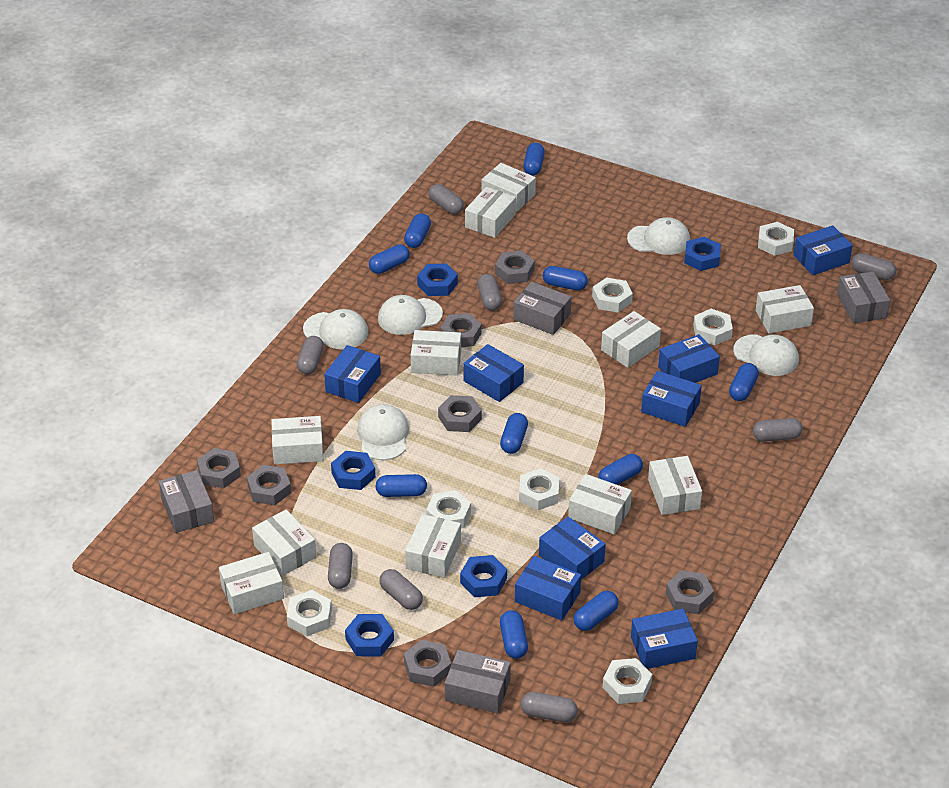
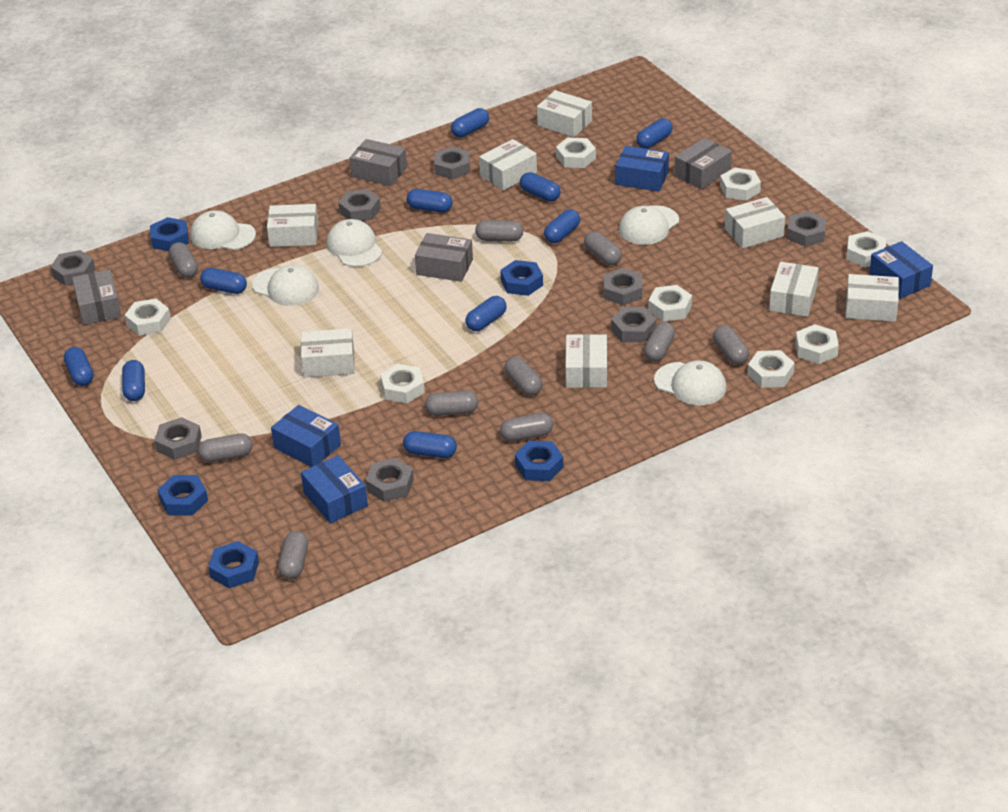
blue box: [324,345,381,403] [463,344,524,402] [515,556,581,621] [539,517,606,579] [631,609,698,669] [641,371,702,427] [658,334,720,383] [794,225,853,275] = 8 -> [271,405,341,467] [301,455,368,523] [616,146,669,192] [869,241,933,299] = 4
grey capsule: [297,336,324,374] [328,543,353,589] [379,569,423,610] [429,184,464,214] [477,274,502,311] [521,692,577,722] [753,418,803,442] [851,253,896,280] = 8 -> [169,242,198,278] [198,433,253,462] [278,531,308,579] [425,391,478,416] [475,220,523,242] [500,413,553,442] [504,357,542,396] [584,231,622,265] [644,322,675,362] [713,325,749,365] = 10
grey nut: [197,448,241,488] [247,465,291,505] [404,640,451,687] [438,395,482,432] [440,313,482,347] [495,251,535,284] [666,570,714,614] = 7 -> [50,250,95,286] [154,417,202,460] [338,189,381,221] [366,458,414,502] [434,147,470,179] [604,268,642,305] [611,307,656,342] [787,211,826,247] = 8
white box: [219,552,284,614] [252,509,317,576] [271,416,324,465] [405,514,461,578] [411,330,461,376] [465,187,516,238] [482,163,536,212] [568,474,632,534] [601,311,661,368] [648,456,702,515] [756,285,814,333] = 11 -> [267,204,318,247] [301,328,355,377] [479,139,537,190] [537,90,592,137] [565,334,607,388] [725,197,785,249] [769,262,819,317] [845,274,899,322] = 8
white nut: [287,590,332,636] [426,490,471,529] [519,468,559,510] [592,277,633,313] [603,658,652,704] [693,309,733,346] [758,222,794,256] = 7 -> [125,299,171,336] [380,364,425,403] [556,137,596,168] [648,285,692,322] [720,167,761,201] [747,350,795,388] [795,324,839,364] [846,231,886,267] = 8

